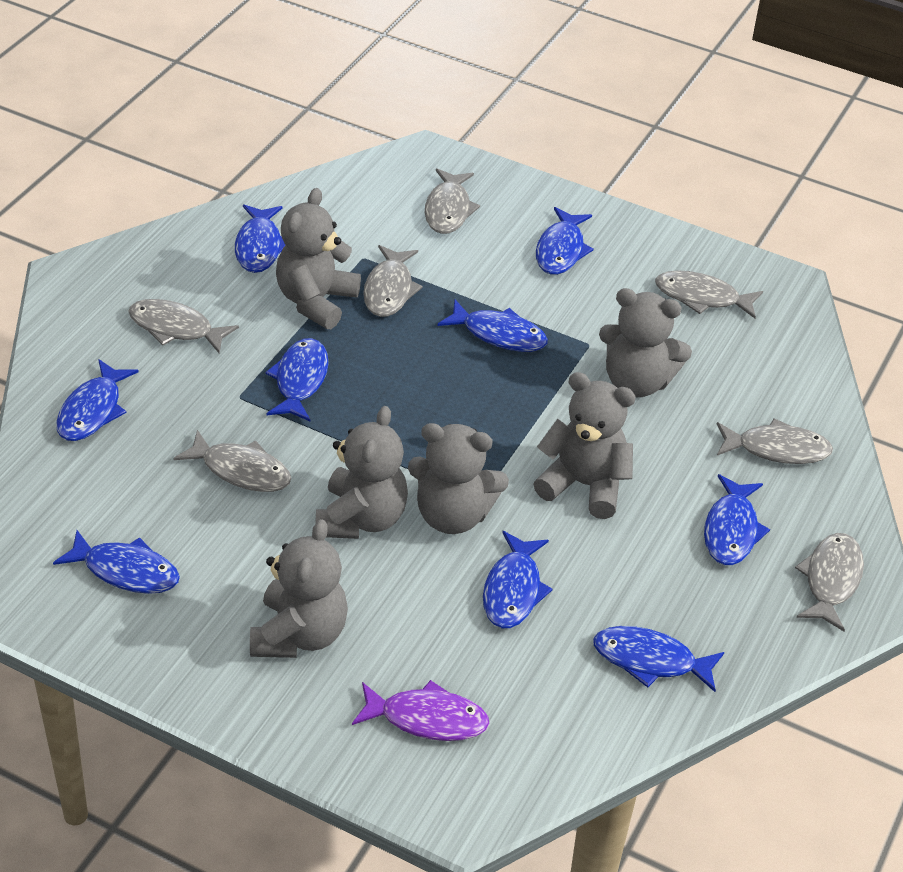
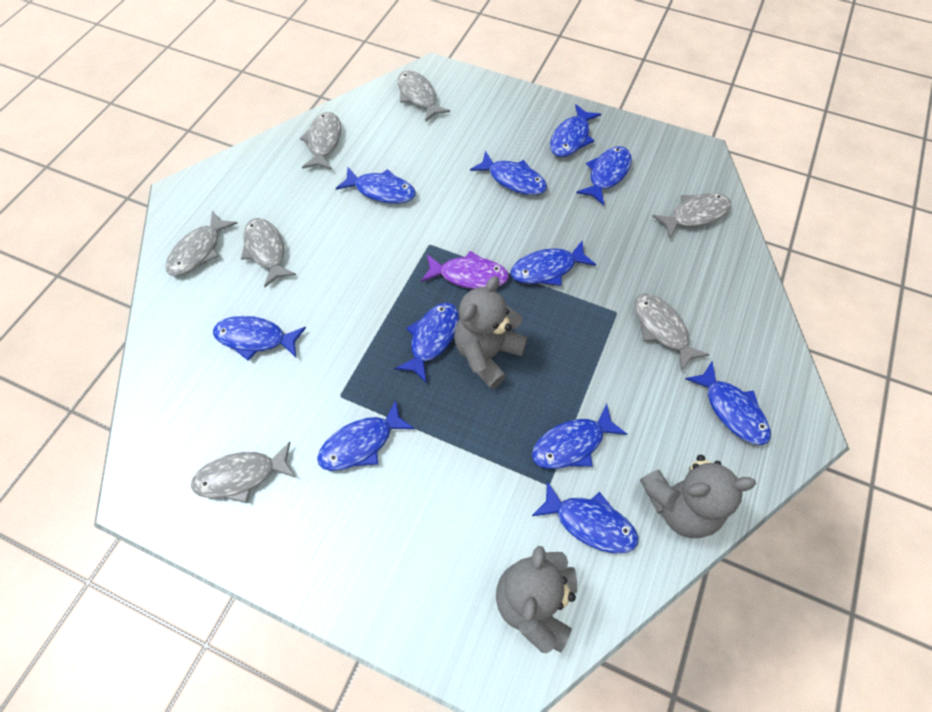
blue fish: [53,530,180,594] [56,359,139,441] [235,205,285,273] [265,338,329,421] [437,299,548,352] [483,531,552,628] [536,207,594,275] [593,626,724,692] [704,474,770,565] = 9 -> [213,316,306,361] [317,400,415,471] [336,168,416,204] [395,302,459,382] [470,151,547,195] [511,241,596,286] [532,404,627,469] [532,481,638,554] [550,104,601,157] [576,146,632,205] [685,361,771,445] = 11
grey teddy bear: [250,519,348,658] [276,188,361,329] [315,406,408,539] [408,423,509,534] [533,372,636,519] [599,288,692,397] = 6 -> [454,276,528,389] [496,546,577,653] [640,455,756,538] = 3

